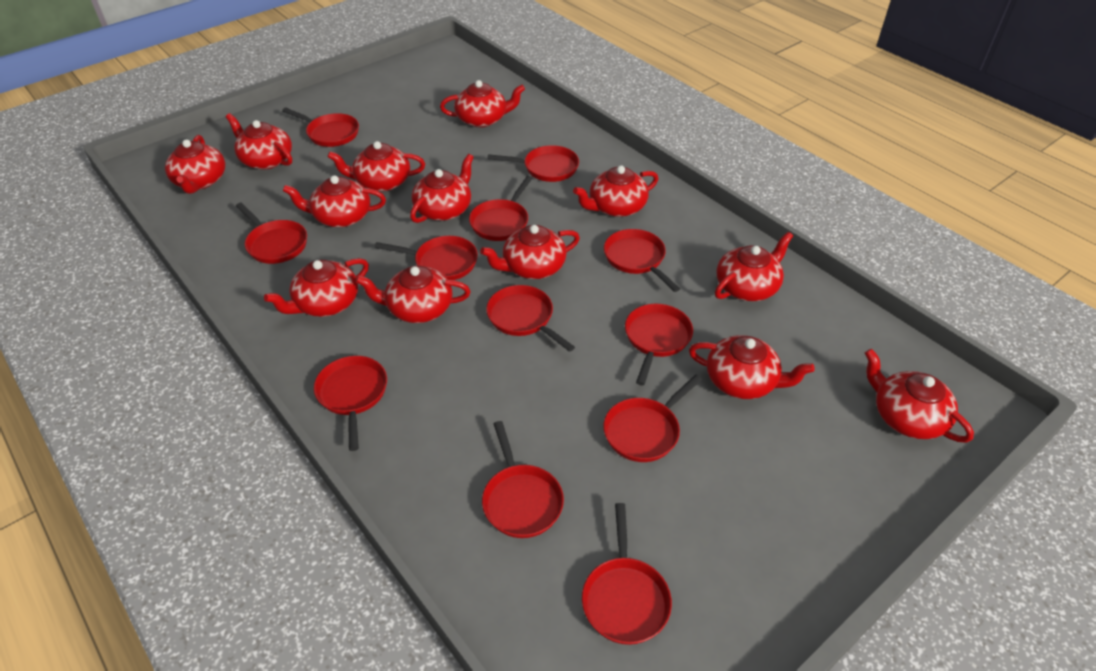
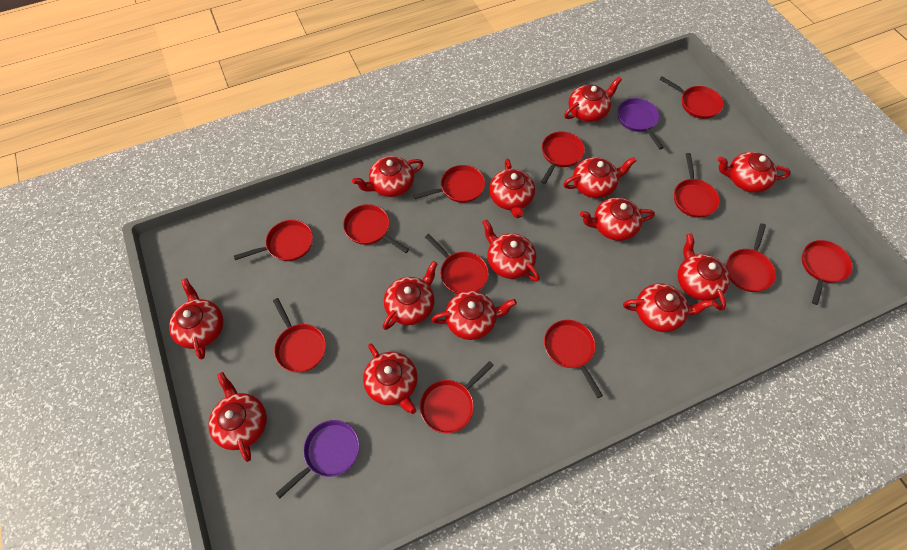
purple pan: none = 0 -> [275,420,359,499] [617,98,664,149] = 2
red teapot: [165,135,225,194] [226,113,292,170] [264,258,369,317] [283,175,386,227] [327,141,425,192] [356,266,471,323] [410,154,474,223] [440,80,525,127] [480,225,580,279] [573,165,659,217] [689,335,815,399] [715,232,793,301] [865,349,974,443] = 13 -> [169,278,224,359] [208,372,267,462] [352,156,423,197] [363,343,417,414] [383,261,437,330] [431,291,517,340] [482,219,540,281] [489,159,535,218] [563,157,636,198] [564,77,622,122] [580,198,655,241] [623,283,713,332] [678,233,730,311] [718,152,791,193] = 14

